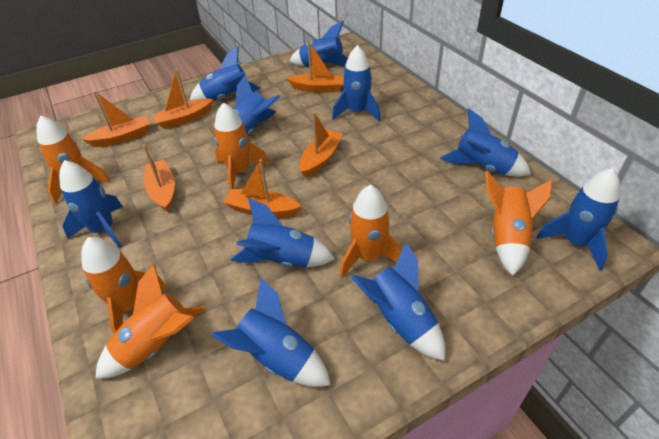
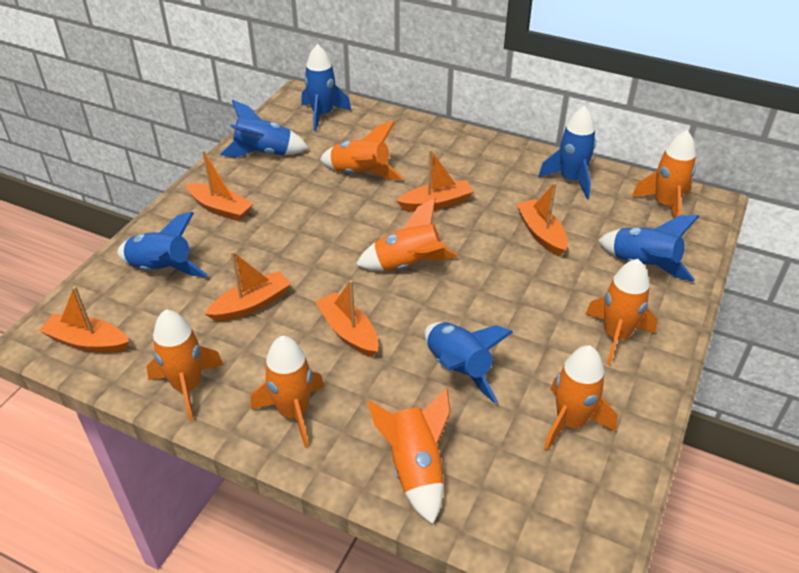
blue rocket: [59,160,123,248] [190,46,261,101] [211,278,331,387] [216,74,280,147] [230,198,335,267] [290,21,348,67] [332,45,381,122] [351,242,445,361] [440,109,531,177] [537,168,620,271] = 10 -> [117,212,208,277] [220,100,309,157] [302,44,351,131] [425,322,513,403] [538,106,596,199] [598,215,699,282] = 6
orange rocket: [36,116,110,204] [81,237,168,334] [96,264,206,379] [214,102,269,190] [340,185,402,278] [485,171,552,276] = 6 -> [147,310,224,421] [251,336,324,448] [320,121,403,180] [356,198,458,271] [367,388,451,525] [544,345,617,451] [585,259,657,365] [632,130,696,219] = 8

